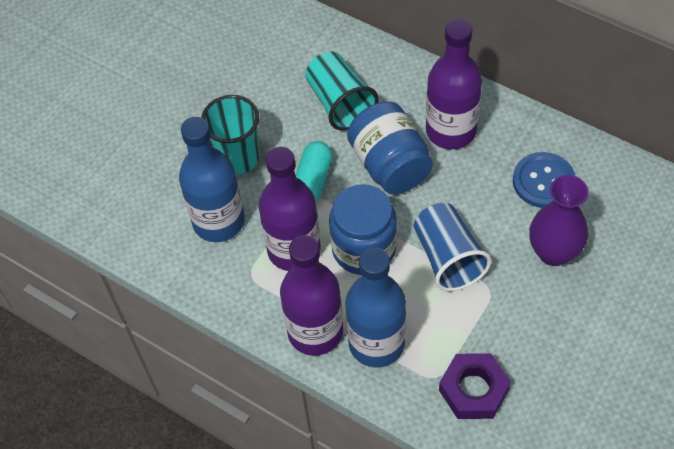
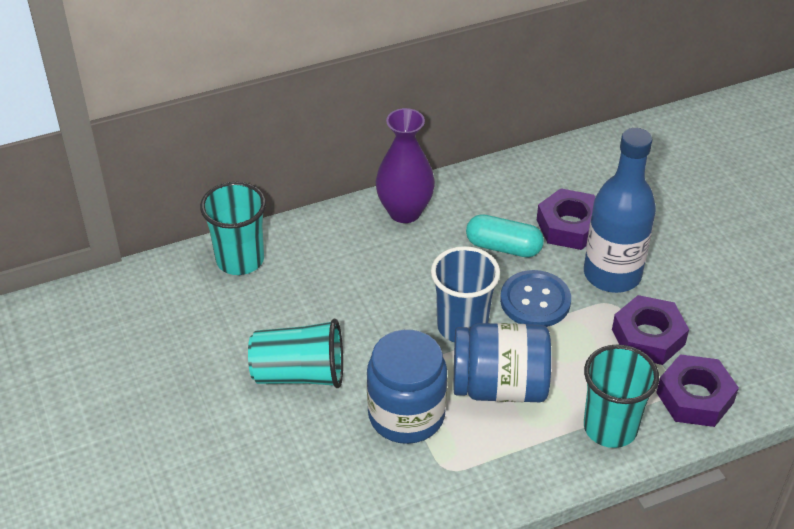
blue bottle: [179,117,245,242] [345,247,406,368] = 2 -> [584,128,656,293] = 1
purple bottle: [259,147,321,271] [280,235,343,356] [426,19,482,149] = 3 -> none = 0
purple nut: [439,353,511,419] = 1 -> [537,188,595,250] [612,295,689,365] [656,354,739,427] = 3
turquoise cup: [201,95,259,174] [305,52,379,131] = 2 -> [200,182,266,275] [248,319,343,388] [584,344,659,448] = 3

